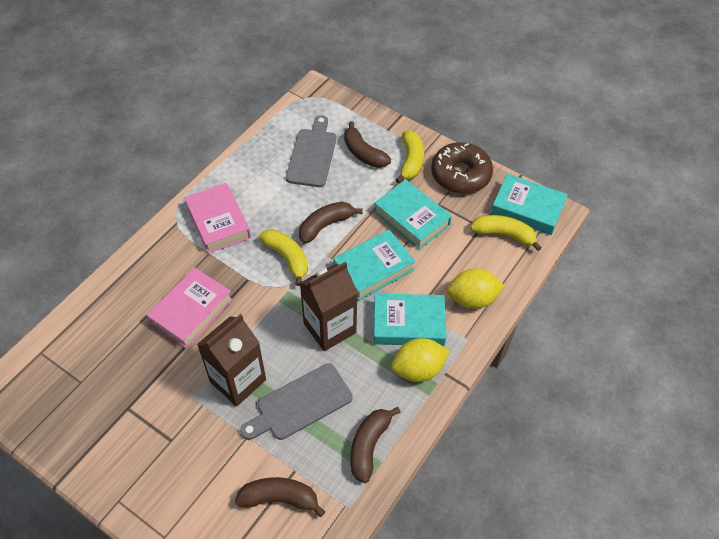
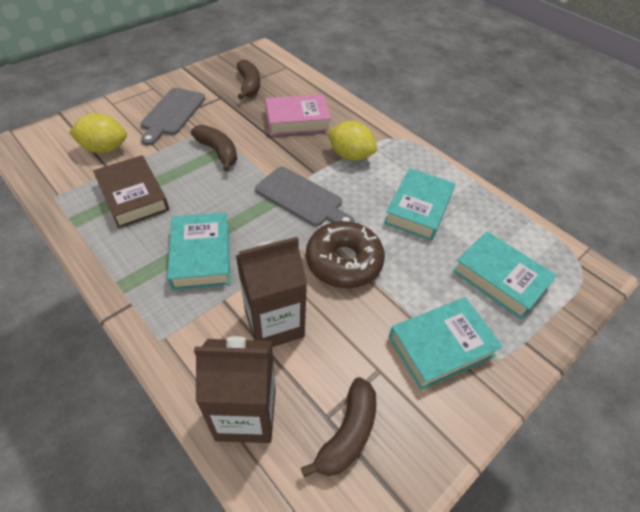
brown banana: [235,477,325,517] [299,202,363,244] [344,121,391,168] [350,407,401,483] = 4 -> [191,125,237,172] [237,60,260,99] [301,377,376,478] = 3
brown book: none = 0 -> [93,155,169,228] = 1
pink book: [147,267,233,348] [184,183,251,254] = 2 -> [265,94,331,135] = 1
yellow banana: [259,229,308,286] [395,130,424,183] [470,215,542,251] = 3 -> none = 0

